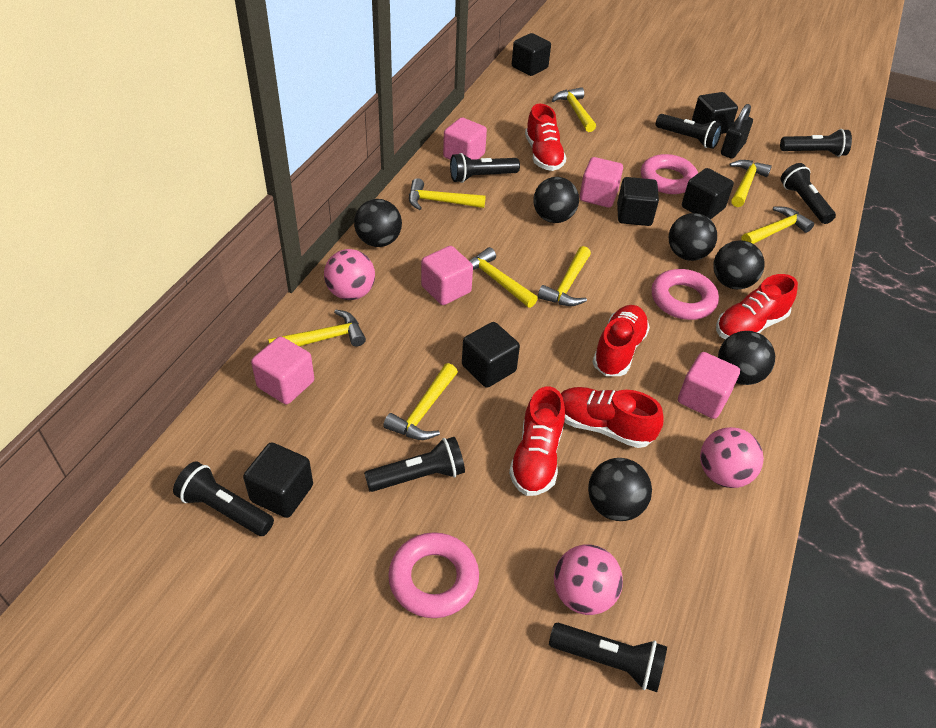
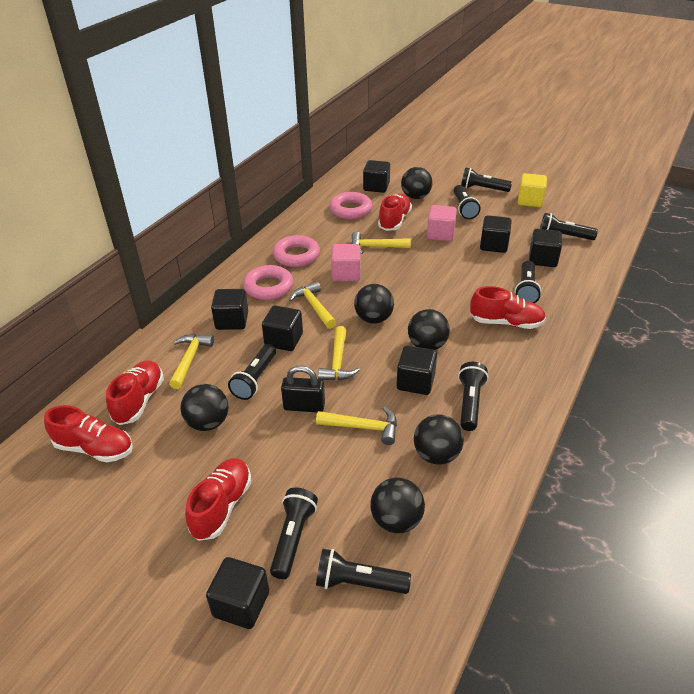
black cube: [243,442,313,518] [462,322,520,388] [512,33,551,76] [617,177,659,226] [682,168,734,220] [692,92,738,134] = 6 -> [206,557,269,629] [211,289,248,330] [262,305,303,351] [363,160,390,193] [397,346,437,395] [480,215,512,253] [529,229,562,267] = 7
black flashlight: [173,461,274,536] [364,437,465,492] [450,153,520,183] [549,623,667,692] [656,114,722,149] [780,129,852,157] [780,163,836,224] = 7 -> [228,344,276,400] [270,488,318,579] [316,549,411,594] [454,185,480,219] [458,362,488,431] [461,167,512,192] [515,261,541,303] [540,213,598,240] = 8
pink ball: [324,249,375,300] [554,545,623,615] [700,427,764,488] = 3 -> none = 0
pink cube: [251,336,314,404] [421,246,473,305] [443,117,487,160] [580,157,623,207] [678,352,740,419] = 5 -> [331,244,361,281] [427,205,457,241] = 2
yellow cube: none = 0 -> [518,173,547,207] = 1
yellow hammer: [268,310,366,347] [383,363,458,440] [409,178,486,210] [470,247,538,308] [538,246,591,306] [552,87,596,132] [729,160,772,207] [741,207,814,244] = 8 -> [169,334,214,389] [289,281,336,329] [316,407,397,445] [318,326,360,380] [351,231,411,254] = 5

